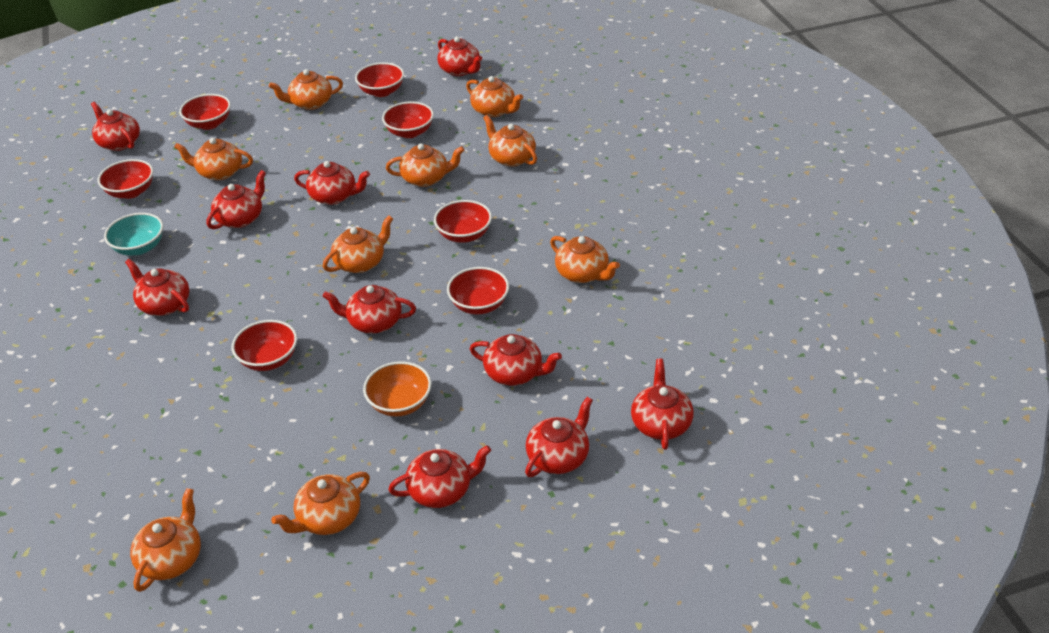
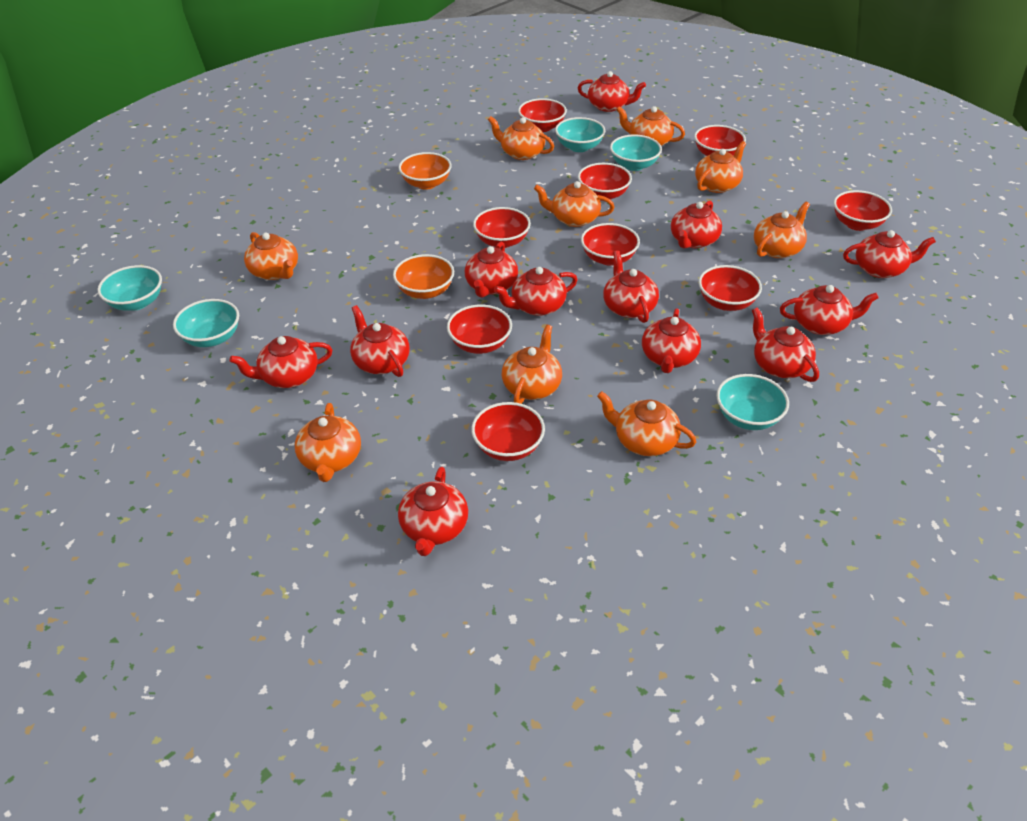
orange bowl: [363,361,431,417] = 1 -> [393,254,454,299] [399,152,452,190] = 2
red bowl: [98,159,153,199] [179,94,231,130] [232,320,297,371] [355,62,404,97] [382,101,434,138] [434,200,492,243] [447,267,509,314] = 7 -> [447,305,512,354] [471,402,545,461] [473,207,531,248] [518,98,567,132] [578,163,632,201] [581,223,640,266] [694,125,746,156] [699,265,762,311] [834,190,892,231] = 9
red teapot: [91,102,140,151] [125,259,189,316] [207,170,266,229] [294,161,370,205] [322,285,416,334] [388,445,491,508] [437,37,482,76] [470,334,562,386] [525,397,593,477] [631,359,694,450] = 10 -> [229,336,332,388] [350,305,410,377] [398,467,468,556] [465,242,518,298] [494,267,578,316] [578,71,646,112] [603,251,659,323] [642,308,701,373] [671,201,722,248] [752,308,819,382] [780,285,879,335] [843,230,936,278] = 12
turquoise bowl: [104,213,163,255] = 1 -> [97,265,162,311] [173,299,239,347] [555,117,605,152] [610,135,662,171] [716,374,789,430] = 5

